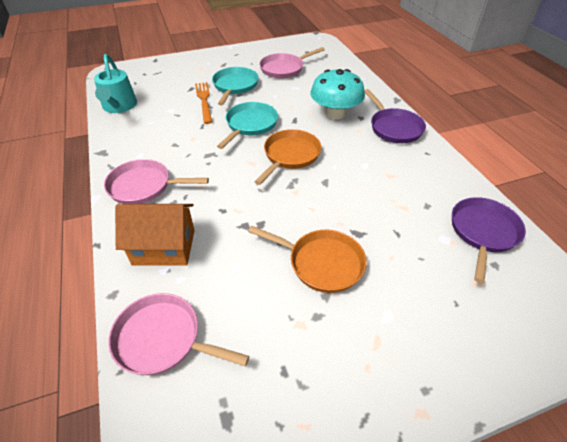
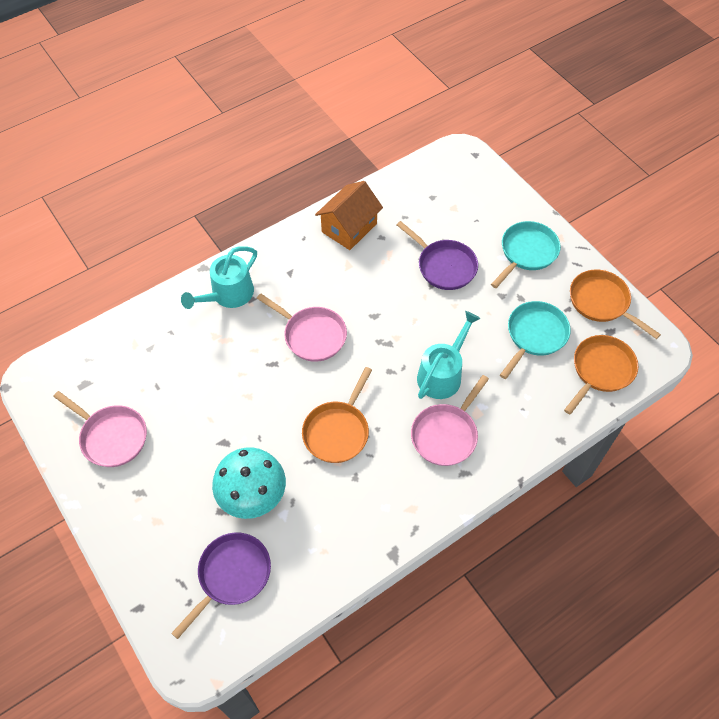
orange fork: [195,82,212,124] = 1 -> none = 0
orange pan: [248,226,367,293] [254,129,321,185] = 2 -> [302,367,372,463] [564,335,638,414] [570,269,661,339] = 3
turquoise watering can: [94,54,137,113] = 1 -> [181,246,257,309] [417,311,481,399] = 2

